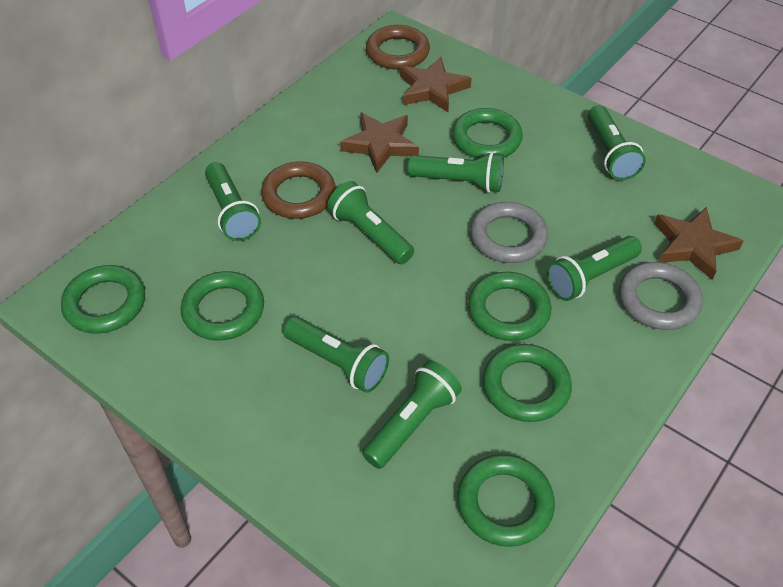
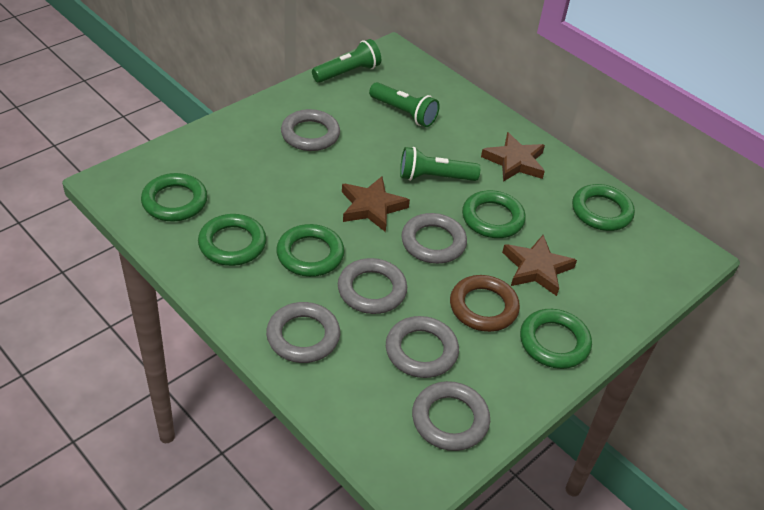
brown ring: [261,161,336,219] [366,25,430,70] = 2 -> [450,275,520,332] = 1
green flashlight: [205,162,261,241] [283,317,389,393] [327,181,414,265] [362,360,462,469] [408,152,504,193] [546,236,642,301] [588,105,646,180] = 7 -> [312,39,381,83] [369,82,440,127] [400,147,480,181] = 3
grey ring: [470,202,548,263] [619,262,703,330] = 2 -> [266,302,340,363] [281,109,340,151] [338,258,407,314] [386,316,459,378] [402,213,467,264] [412,381,490,451] = 6

